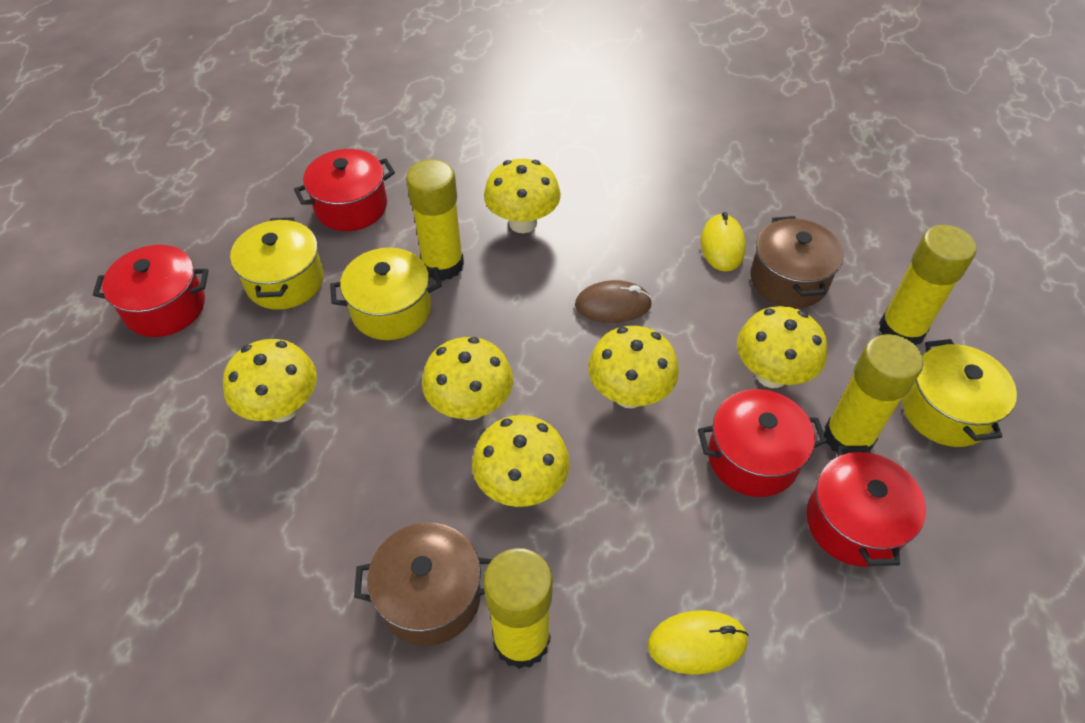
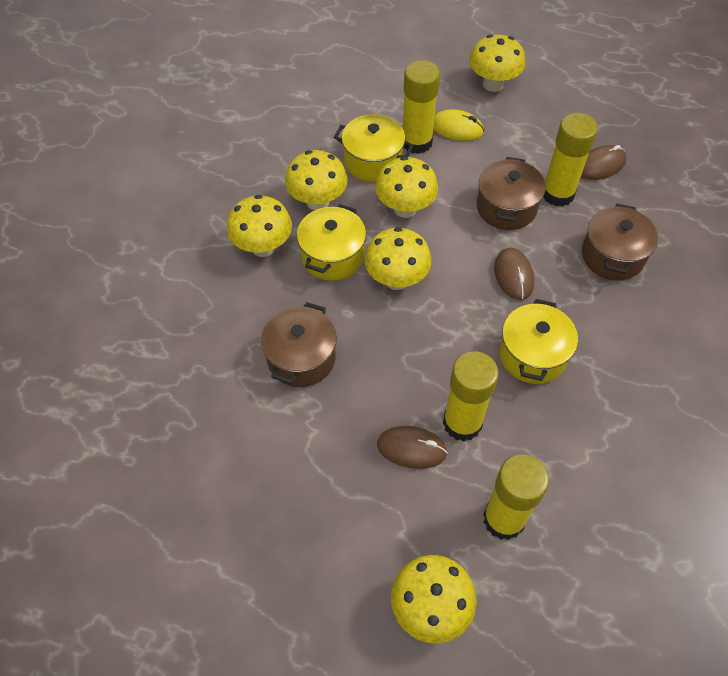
brown mouse: [575,280,652,323] = 1 -> [377,426,448,469] [494,248,534,300] [581,145,626,180] = 3
brown pot: [354,522,492,646] [750,216,843,308] = 2 -> [261,302,337,387] [477,157,545,230] [582,204,658,280] = 3
red pot: [93,245,208,337] [294,149,395,231] [698,389,827,497] [806,446,926,567] = 4 -> none = 0
yellow mouse: [648,610,748,674] [701,212,746,272] = 2 -> [433,109,484,141] = 1

